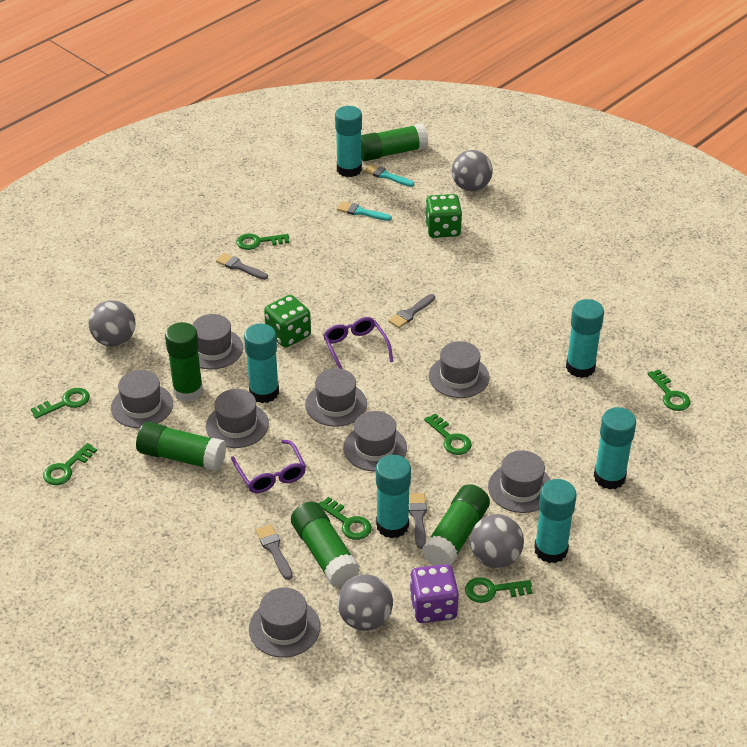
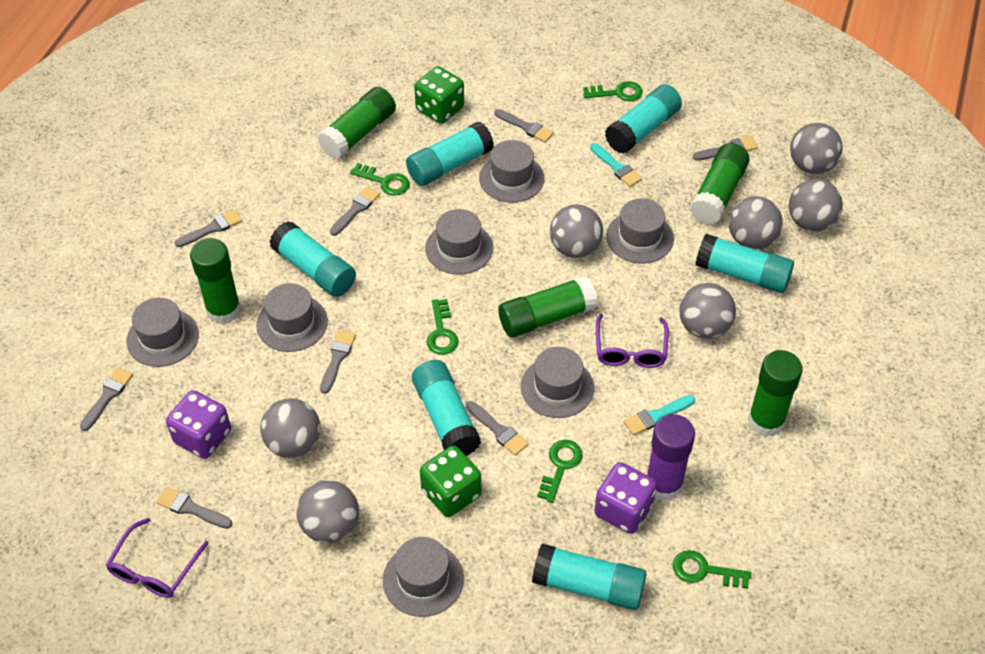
green key: [31,388,90,419] [43,443,97,485] [236,234,289,250] [318,497,372,540] [424,413,472,455] [465,577,532,603] [648,369,691,411] = 7 -> [350,163,410,196] [427,299,459,355] [537,440,583,503] [583,81,643,101] [673,550,751,589] = 5
grey ball: [89,301,136,347] [337,574,393,631] [452,150,493,191] [470,514,524,568] = 4 -> [260,398,321,458] [296,480,359,543] [550,205,603,258] [679,283,736,339] [728,196,783,250] [789,179,843,232] [790,123,843,174] = 7
grey brush: [216,253,268,280] [256,524,293,580] [388,294,435,328] [409,493,427,549] = 4 -> [80,367,133,431] [156,487,232,529] [175,209,243,247] [320,330,356,394] [330,187,380,236] [466,401,529,456] [494,109,554,142] [693,136,758,161] = 8
grey hat: [111,370,173,428] [192,314,243,370] [206,389,269,448] [249,588,320,658] [305,368,367,427] [343,411,407,471] [429,341,490,398] [488,450,551,513] = 8 -> [126,298,199,367] [256,283,328,352] [383,537,464,617] [425,209,493,275] [479,140,545,203] [521,347,594,418] [606,199,674,263] = 7
purple dice: [410,564,459,623] = 1 -> [166,390,231,459] [595,462,657,534] = 2
purple glue stick: none = 0 -> [647,414,695,501] = 1

